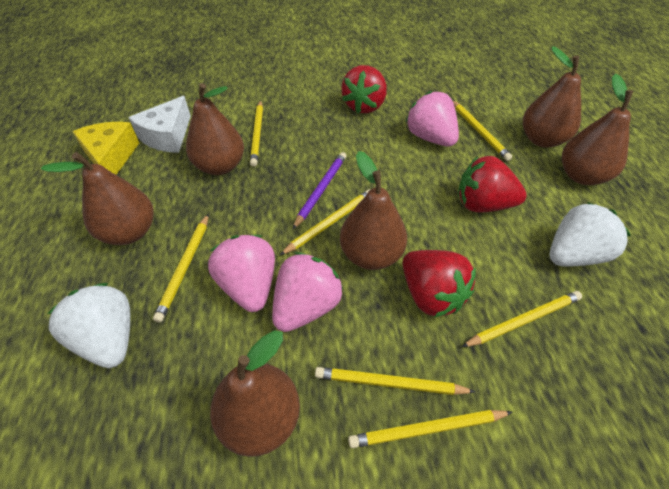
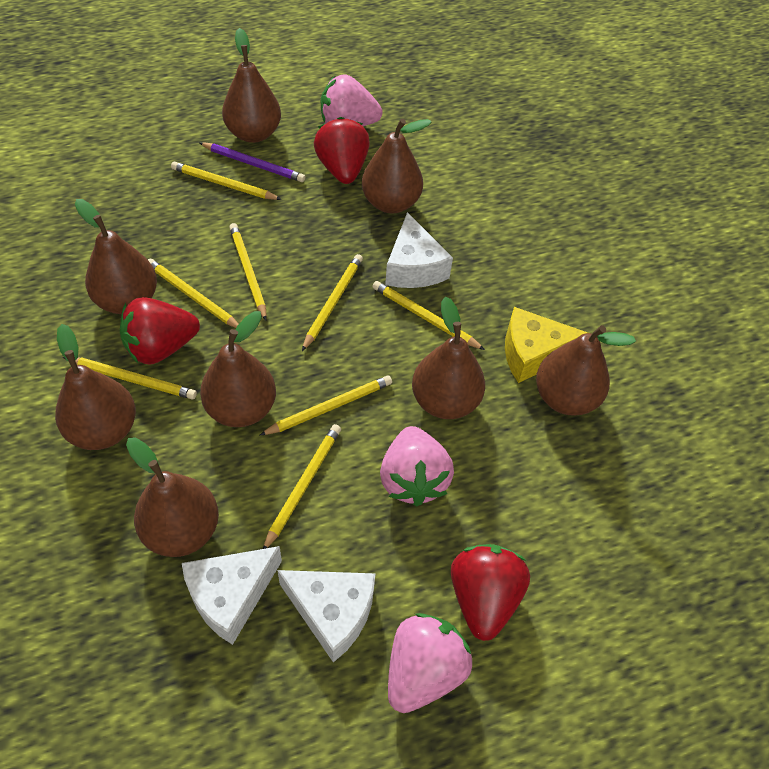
brown pear: [41,152,153,245] [186,83,244,175] [210,330,300,457] [340,151,407,270] [523,46,581,148] [562,74,633,185] = 6 -> [55,324,136,450] [75,199,157,314] [126,437,219,557] [200,311,276,427] [222,28,281,143] [362,119,431,214] [412,297,485,419] [536,325,636,416] = 8
white cheese: [128,96,191,153] = 1 -> [182,546,282,645] [277,570,376,662] [385,212,453,288] = 3
white strawberry: [47,283,130,368] [550,202,631,267] = 2 -> none = 0
yellow pencil: [153,213,209,323] [250,100,263,167] [280,189,370,255] [315,367,476,395] [348,410,512,448] [452,100,512,161] [462,291,582,347] = 7 -> [63,357,197,400] [148,259,239,328] [171,162,282,200] [229,223,267,321] [260,375,392,435] [263,424,341,549] [302,254,363,351] [372,281,485,350] = 8

